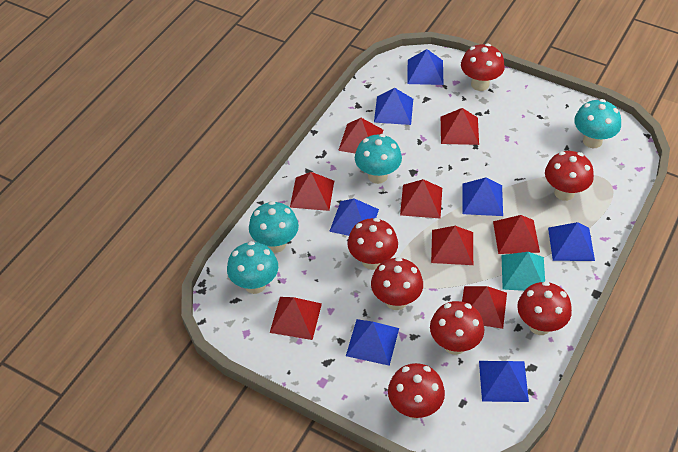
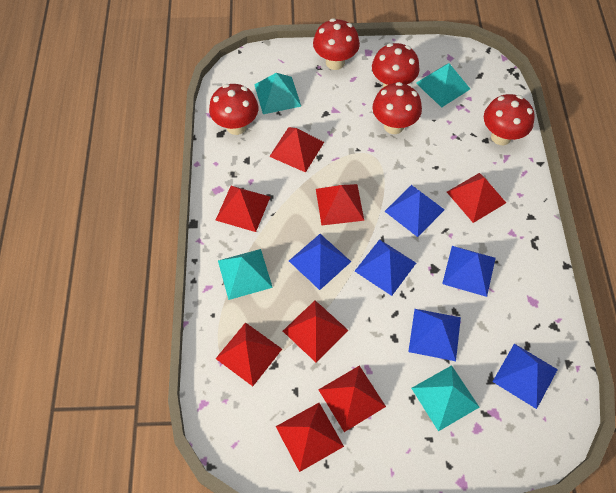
blue pyramid: [329,198,379,236] [346,319,399,366] [374,88,413,125] [407,49,444,85] [463,177,503,216] [479,361,529,402] [548,222,595,261] = 7 -> [289,234,351,290] [355,239,416,296] [384,185,445,237] [408,309,461,361] [442,246,496,297] [493,344,558,409] = 6
red mushroom: [347,218,398,270] [371,257,423,310] [388,363,445,419] [430,301,485,355] [461,44,505,91] [517,281,572,335] [545,151,594,201] = 7 -> [209,84,258,135] [313,18,360,70] [372,43,420,87] [372,82,422,134] [484,94,535,145] = 5
turquoise mushroom: [227,241,278,294] [249,201,299,253] [355,134,402,184] [574,99,621,148] = 4 -> none = 0
turquoise pyramid: [501,252,545,291] = 1 -> [218,249,273,300] [254,73,301,114] [411,365,479,431] [416,63,470,108] = 4

